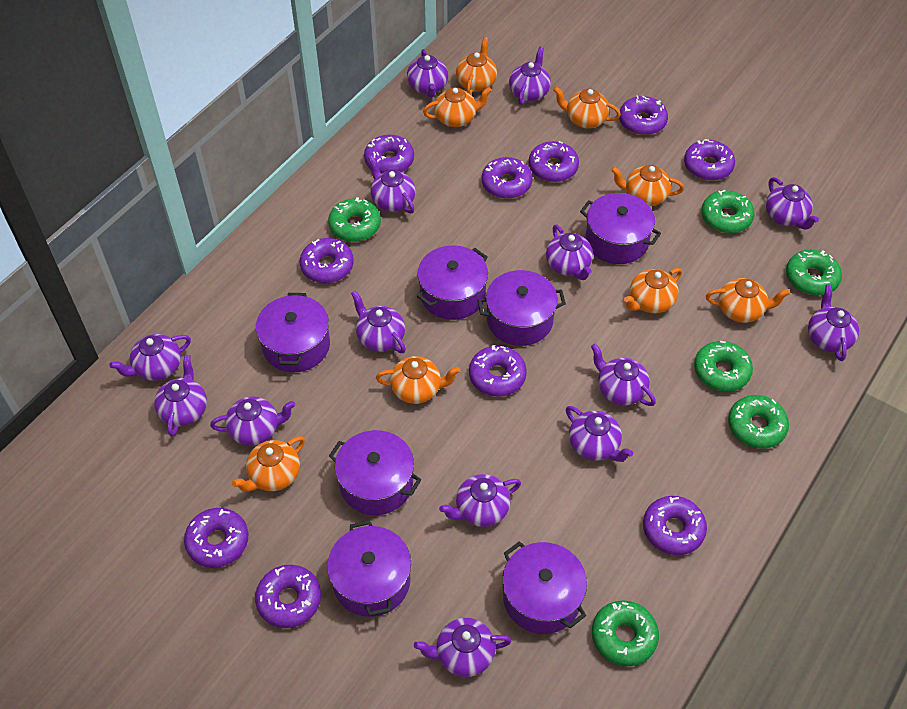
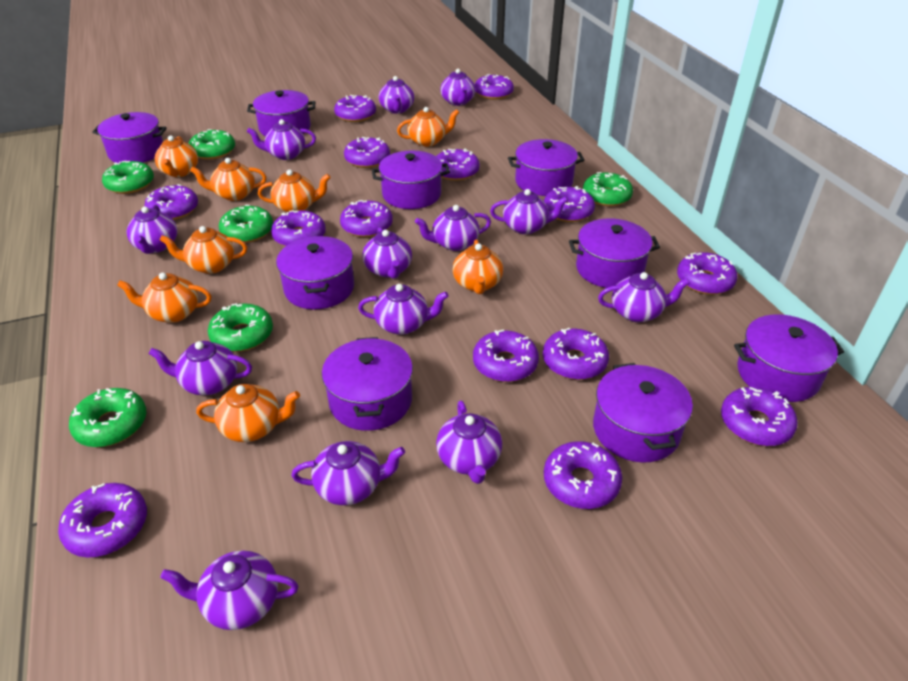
purple donut: [184,508,248,568] [255,565,321,628] [300,238,354,283] [364,135,414,174] [469,345,527,397] [482,157,533,199] [529,141,579,182] [619,96,668,135] [643,496,707,555] [684,139,735,181] = 10 -> [58,483,147,558] [144,184,198,220] [271,210,326,247] [334,95,376,122] [340,200,393,237] [344,137,390,168] [436,149,480,181] [473,329,539,382] [475,74,514,100] [543,328,609,380] [544,186,595,222] [544,441,622,509] [677,252,738,295] [721,387,798,446] = 14
purple pot: [256,293,330,372] [327,520,411,617] [329,430,421,515] [417,245,488,320] [477,270,566,346] [502,541,587,634] [580,193,661,264] = 7 -> [92,112,167,163] [247,90,315,136] [276,236,354,309] [322,337,413,431] [372,151,450,209] [508,139,584,196] [569,218,660,288] [593,363,693,463] [734,315,844,402] = 9
purple teapot: [109,334,191,381] [154,355,207,436] [210,396,295,446] [351,291,406,353] [368,156,416,214] [407,49,448,97] [414,618,512,677] [439,474,521,527] [509,47,551,105] [546,225,593,280] [566,406,633,462] [591,344,656,406] [766,177,819,230] [808,285,859,361] = 14 -> [127,205,177,254] [148,341,252,395] [160,551,299,630] [247,119,316,160] [291,441,405,505] [358,284,449,335] [362,227,412,279] [379,76,414,114] [415,205,491,251] [436,401,502,484] [440,69,476,106] [490,189,568,234] [598,272,690,322] = 13

